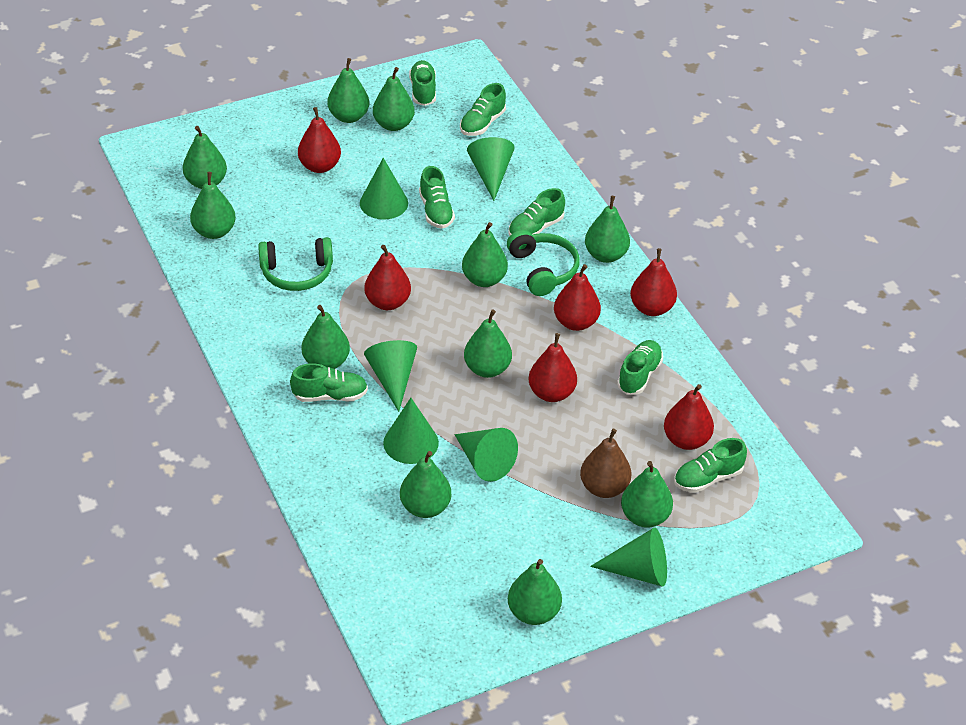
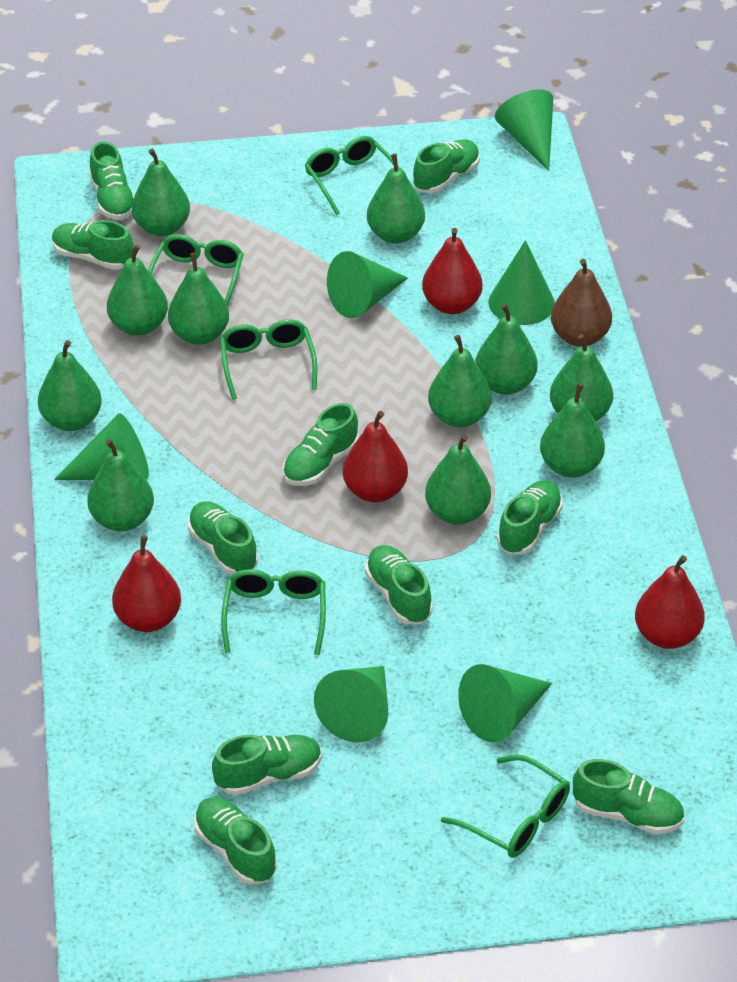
green glasses: none = 0 -> [148,234,244,306] [220,319,317,400] [221,569,326,655] [305,136,399,215] [441,754,570,858] = 5
green headphones: [258,237,333,291] [507,230,580,296] = 2 -> none = 0
green shoe: [290,363,368,402] [409,60,436,106] [419,166,455,229] [460,83,506,136] [508,188,565,236] [617,340,663,395] [674,438,747,493] = 7 -> [52,220,134,270] [89,141,134,220] [188,501,258,575] [194,797,277,885] [212,735,322,795] [283,403,358,486] [365,545,433,624] [413,140,480,193] [497,480,563,554] [573,759,684,834] = 10
red pear: [298,107,341,173] [364,245,411,310] [529,333,577,402] [554,264,601,331] [630,248,677,316] [664,384,714,450] = 6 -> [112,535,181,632] [343,411,408,503] [422,228,483,314] [635,555,705,649] = 4

